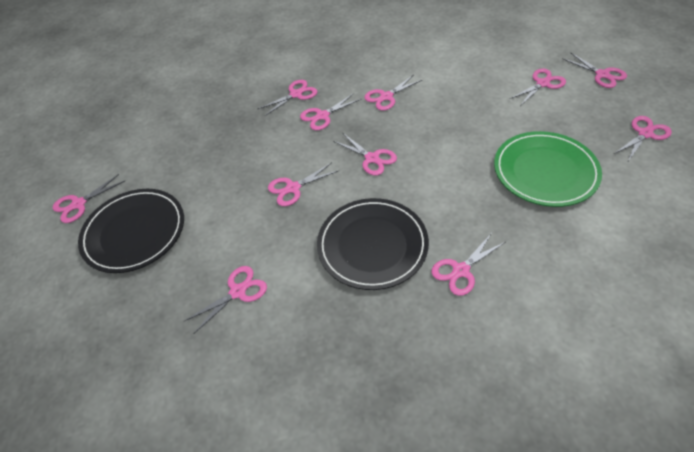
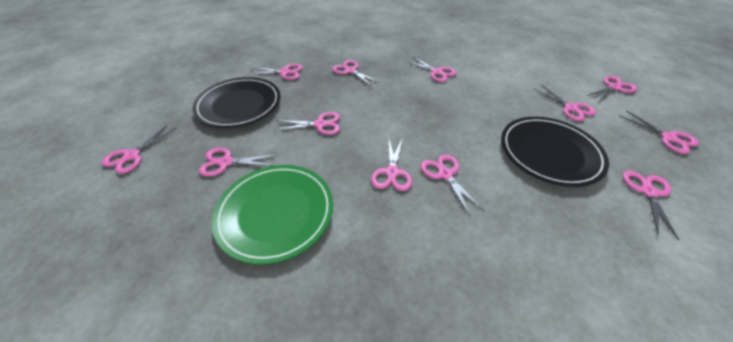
pink scissors: [53,174,125,223] [184,266,267,333] [258,80,318,116] [268,163,338,206] [300,93,361,130] [333,133,397,175] [364,75,422,111] [431,234,505,296] [510,69,566,106] [562,52,627,88] [614,116,672,161] = 11 -> [102,125,177,174] [199,148,277,176] [250,64,303,80] [276,112,340,135] [332,60,381,86] [371,137,412,191] [406,57,456,82] [421,154,484,216] [533,85,596,121] [587,76,637,102] [620,110,699,154] [623,170,679,240] = 12

